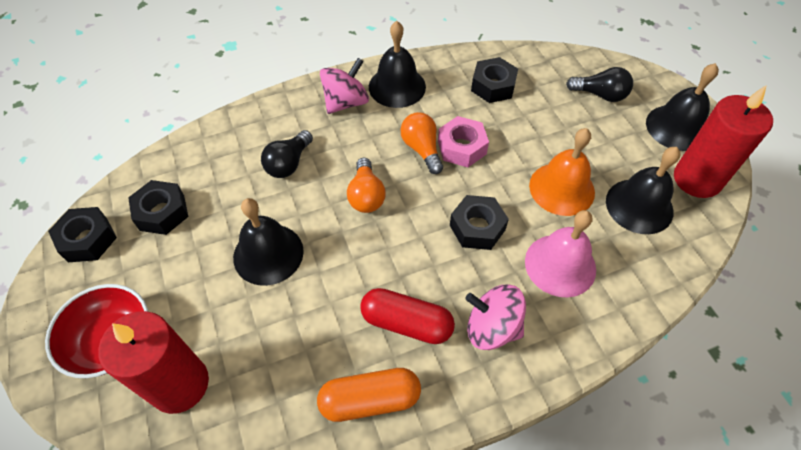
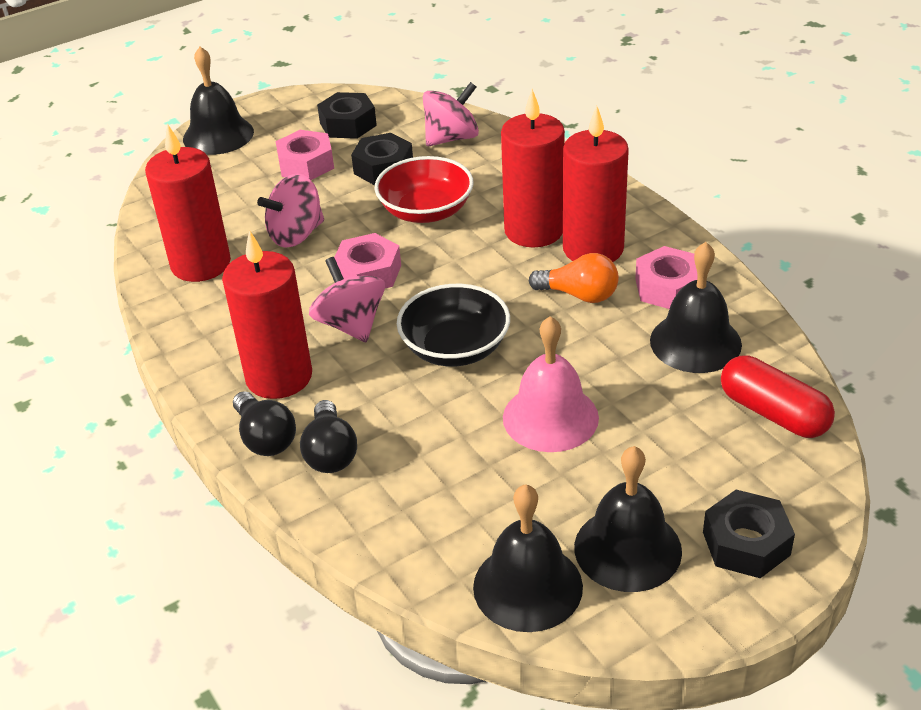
black bowl: none = 0 -> [397,284,510,367] = 1
black nut: [48,207,117,262] [128,180,188,235] [450,195,509,250] [471,57,518,103] = 4 -> [317,92,377,139] [351,133,413,185] [703,490,795,578] = 3
orange bell: [529,128,595,216] = 1 -> none = 0
orange capsule: [317,368,421,422] = 1 -> none = 0
orange light bulb: [347,158,386,213] [401,112,443,174] = 2 -> [529,253,619,303] = 1
pink nut: [438,116,489,167] = 1 -> [276,130,334,180] [334,233,401,288] [635,246,697,309] = 3
pink spinning top: [320,58,369,114] [465,284,526,350] = 2 -> [257,174,324,248] [309,257,385,342] [423,82,479,146] = 3
red candle: [98,311,209,414] [674,85,773,198] = 2 -> [145,124,231,282] [222,230,312,399] [501,89,565,247] [563,106,629,262] = 4

